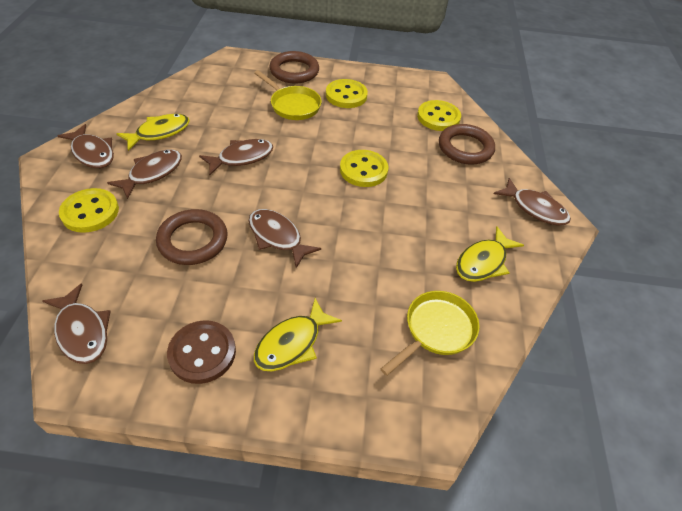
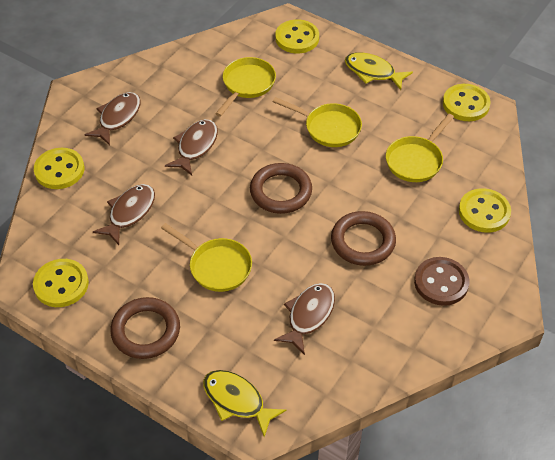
brown fish: [42,283,111,364] [58,124,114,168] [107,149,182,199] [199,139,273,175] [249,209,321,268] [494,178,571,226] = 6 -> [84,92,141,145] [93,184,155,245] [165,119,218,175] [274,283,335,355] = 4
yellow button: [59,188,119,233] [326,79,368,108] [340,150,388,187] [417,100,461,131] = 4 -> [33,259,89,307] [34,148,84,189] [275,19,319,53] [443,84,491,121] [459,188,511,233] = 5
yellow fish: [116,114,190,151] [254,298,342,371] [456,227,524,282] = 3 -> [203,370,286,437] [345,52,413,90] = 2
yellow pan: [254,70,322,120] [381,291,479,376] = 2 -> [161,223,252,292] [215,57,276,117] [273,97,362,147] [386,114,454,182] = 4

